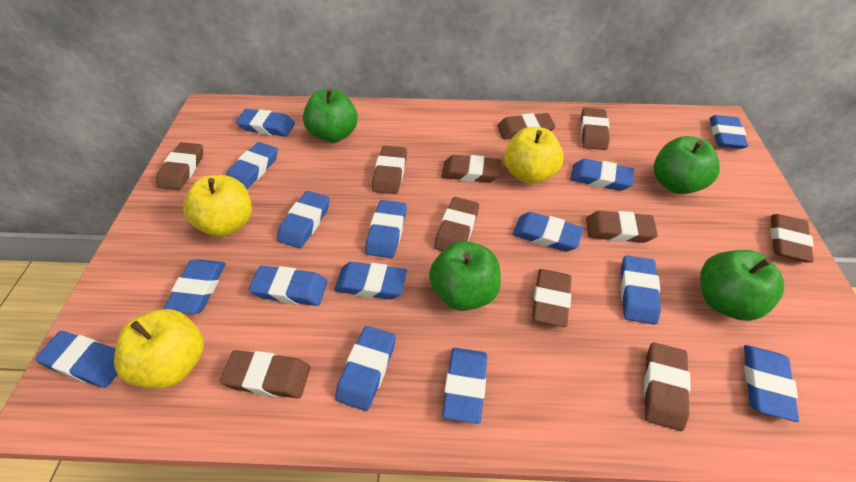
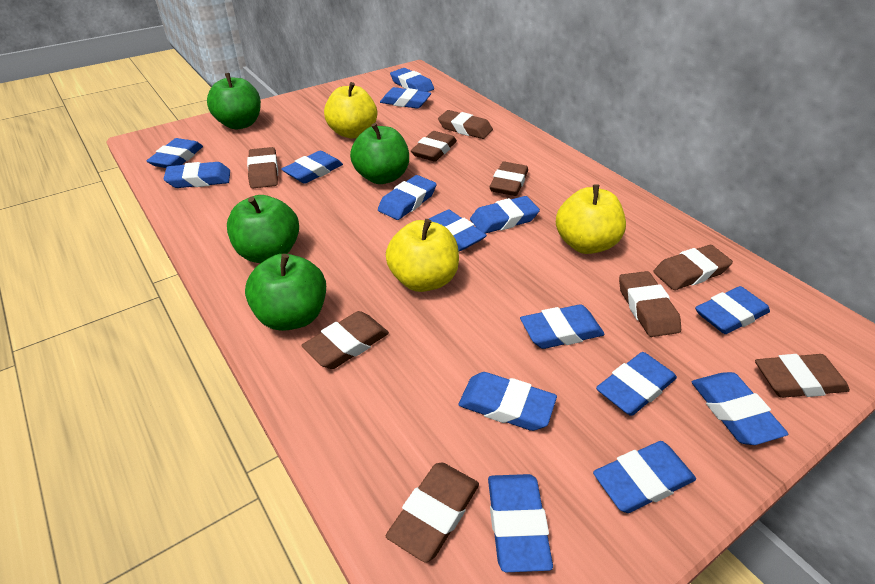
brown eraser: [156,142,203,190] [220,350,310,399] [372,146,407,194] [434,197,479,251] [441,155,501,183] [497,113,555,140] [532,269,572,327] [581,108,610,150] [586,211,658,243] [644,342,691,431] [770,214,814,263] = 11 -> [247,147,278,189] [301,311,389,369] [386,462,479,563] [411,131,457,162] [438,110,493,139] [489,161,528,196] [619,271,681,337] [653,245,733,290] [755,354,850,398] = 9

